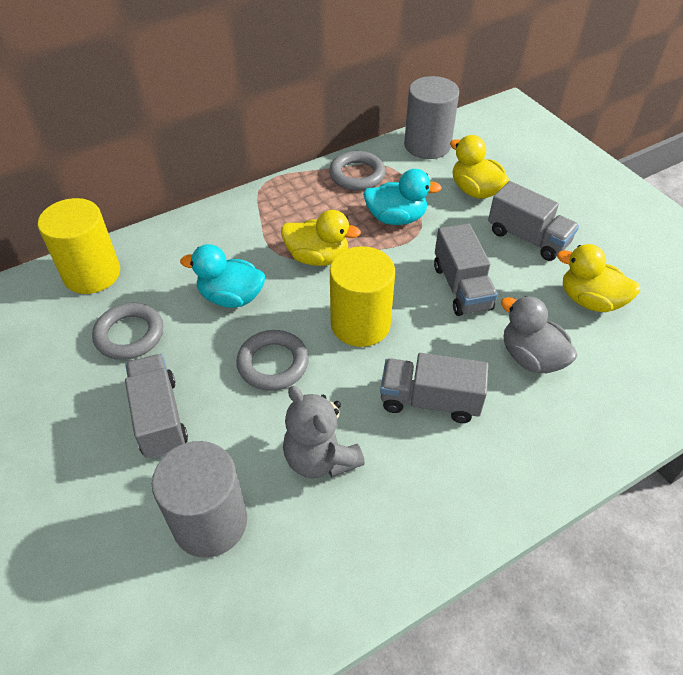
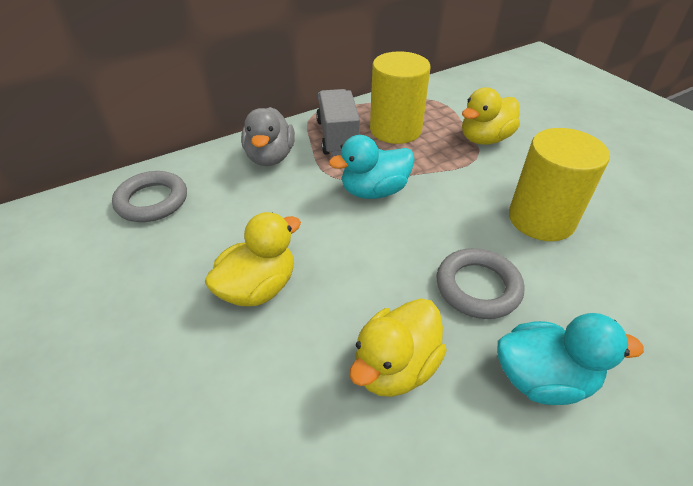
grey cylinder: [152,441,247,558] [404,76,459,159] = 2 -> none = 0
grey ring: [92,303,163,360] [236,330,309,391] [329,151,385,191] = 3 -> [112,171,187,222] [437,248,525,319] = 2
grey teddy bear: [283,386,365,478] = 1 -> none = 0
grey truck: [125,354,188,459] [380,353,488,423] [434,223,498,316] [488,181,579,261] = 4 -> [316,89,360,156] = 1

